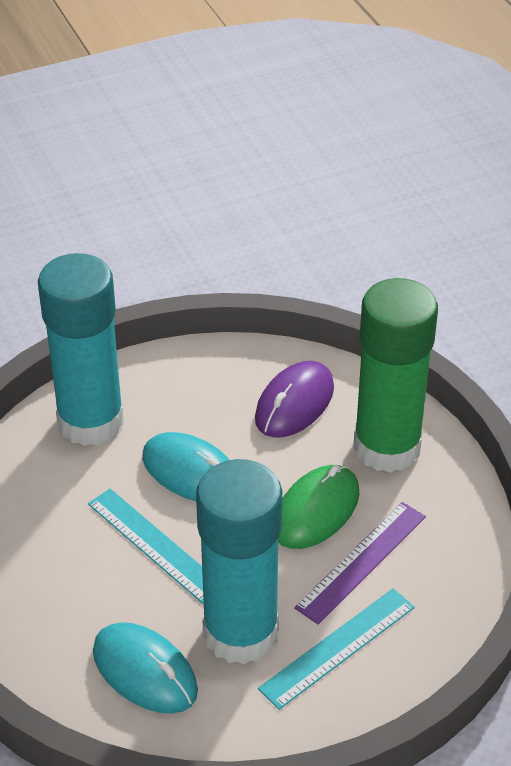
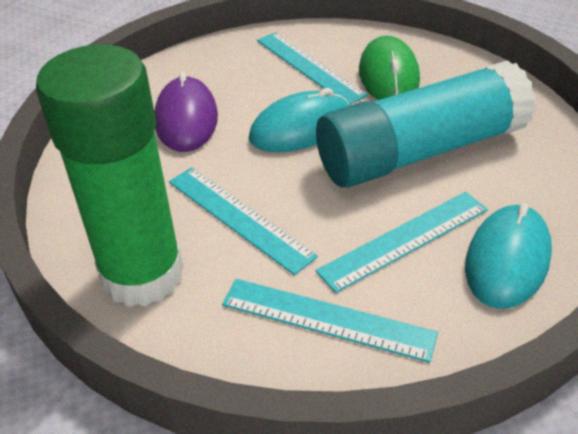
purple ruler: [294,502,426,625] = 1 -> none = 0
turquoise glue stick: [38,253,124,446] [196,459,282,664] = 2 -> [316,60,536,188] = 1
turquoise ruler: [88,489,204,604] [258,588,415,710] = 2 -> [169,167,318,275] [222,279,438,363] [257,32,368,105] [316,192,488,293] = 4

